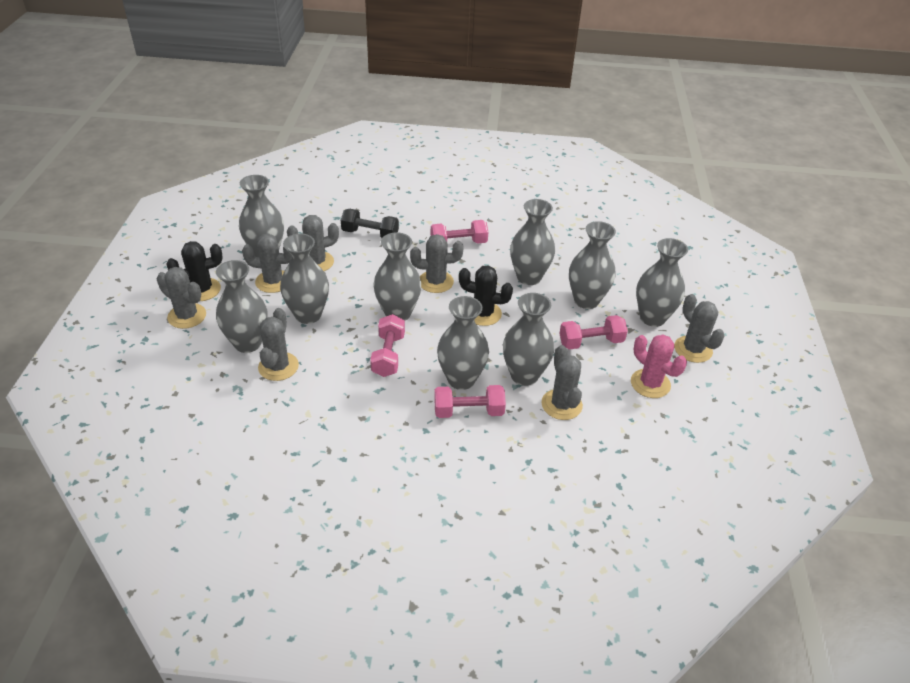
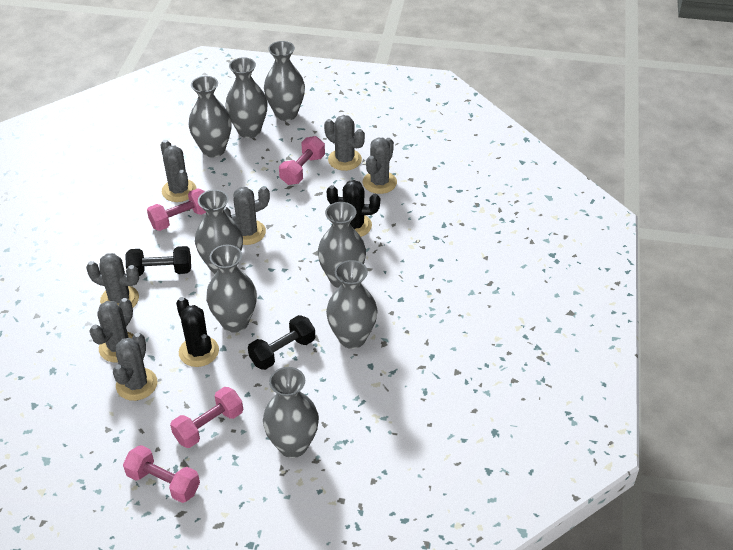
black dumbbell: [341,209,399,238] = 1 -> [126,246,191,276] [248,315,315,370] = 2
grey vase: [216,260,268,353] [239,175,284,257] [280,233,329,324] [373,232,421,321] [437,296,489,390] [503,293,554,386] [510,199,555,285] [569,221,616,309] [636,238,688,327] = 9 -> [188,76,232,157] [195,190,243,274] [206,245,257,333] [225,57,267,138] [263,367,319,458] [264,41,305,121] [318,202,366,288] [326,260,378,349] = 8
pink cactus: [631,335,687,398] = 1 -> none = 0

